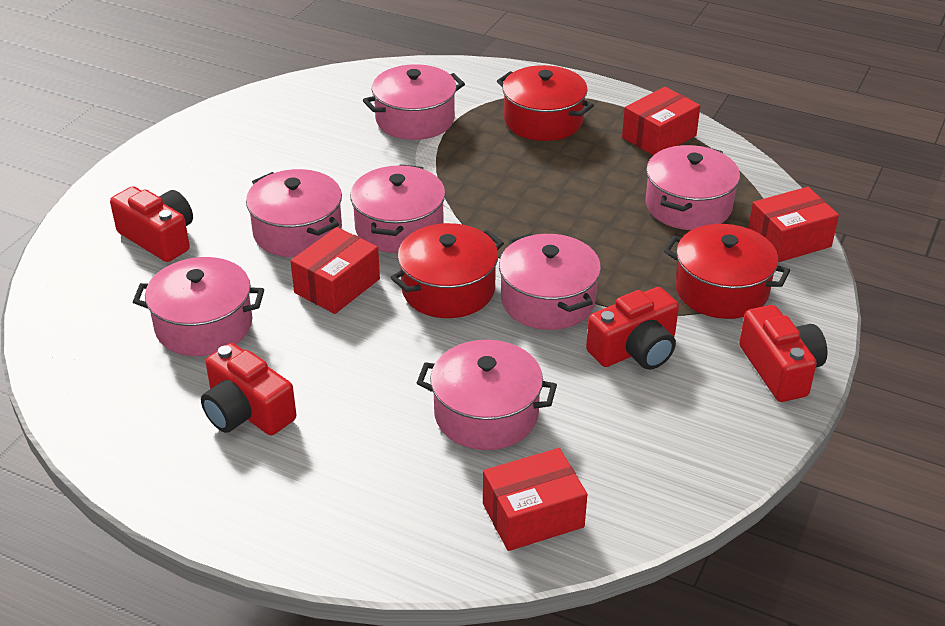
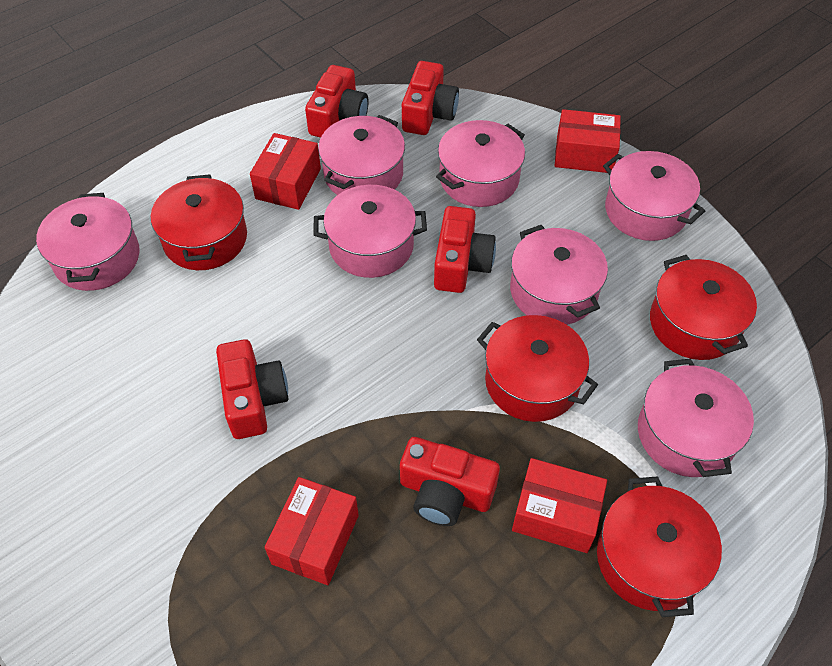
red camera: [110,186,193,262] [201,343,296,435] [586,287,679,370] [739,305,827,402] = 4 -> [216,339,288,439] [305,65,368,138] [400,437,500,526] [402,61,459,135] [434,206,496,293] = 5
red pot: [390,223,504,318] [497,65,594,141] [664,224,790,319] = 3 -> [151,174,247,270] [477,315,598,422] [597,476,722,617] [650,255,757,360] = 4

